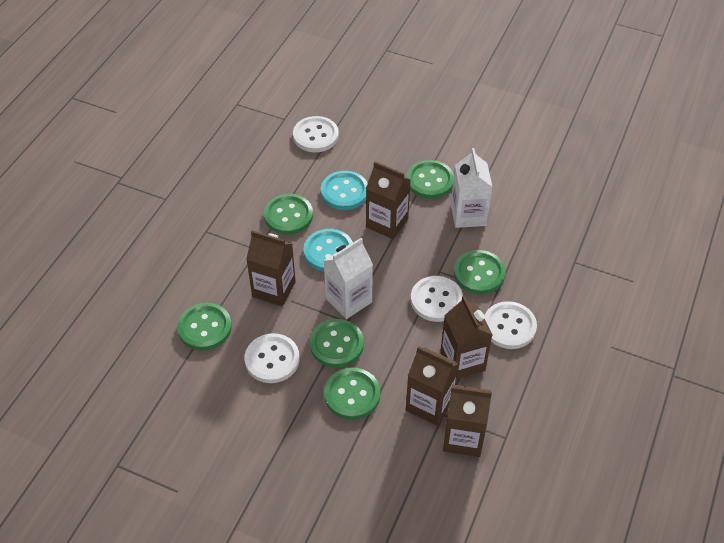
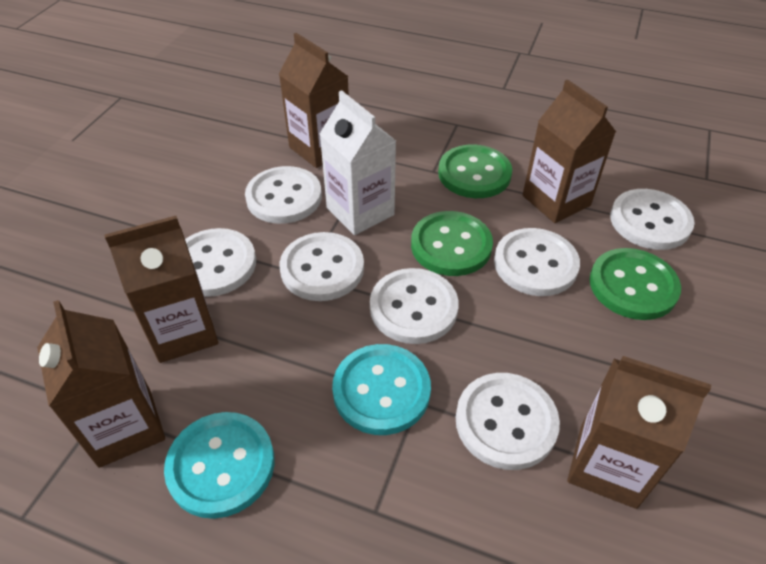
green button: [177,303,232,351] [264,194,313,235] [310,319,364,368] [324,367,380,420] [407,160,454,199] [454,250,506,294] = 6 -> [411,211,493,276] [438,144,512,198] [590,248,681,320] = 3
white button: [245,333,300,383] [293,116,339,152] [411,276,463,322] [484,301,537,349] = 4 -> [185,228,256,297] [245,166,322,224] [279,232,364,301] [370,268,459,344] [456,373,560,470] [494,228,580,296] [610,189,695,250] = 7
white carton: [324,238,373,319] [451,148,492,228] = 2 -> [320,90,396,235] = 1

